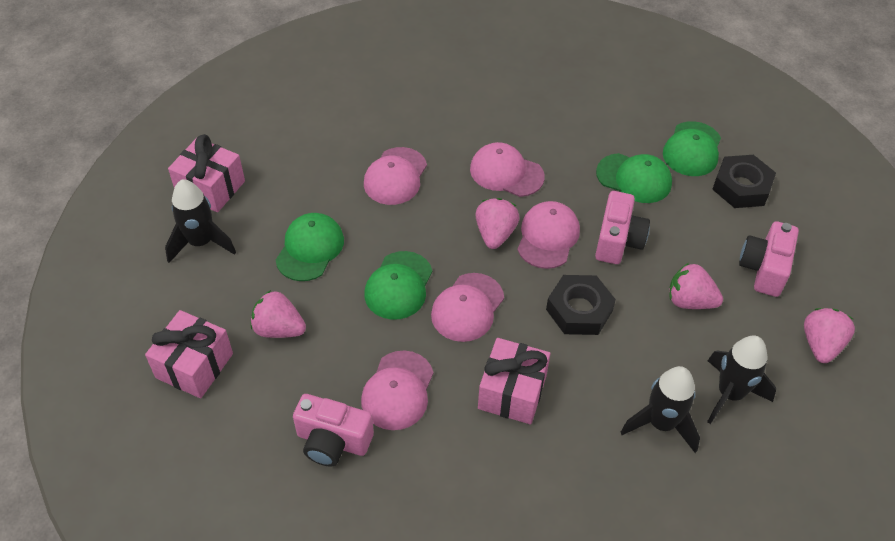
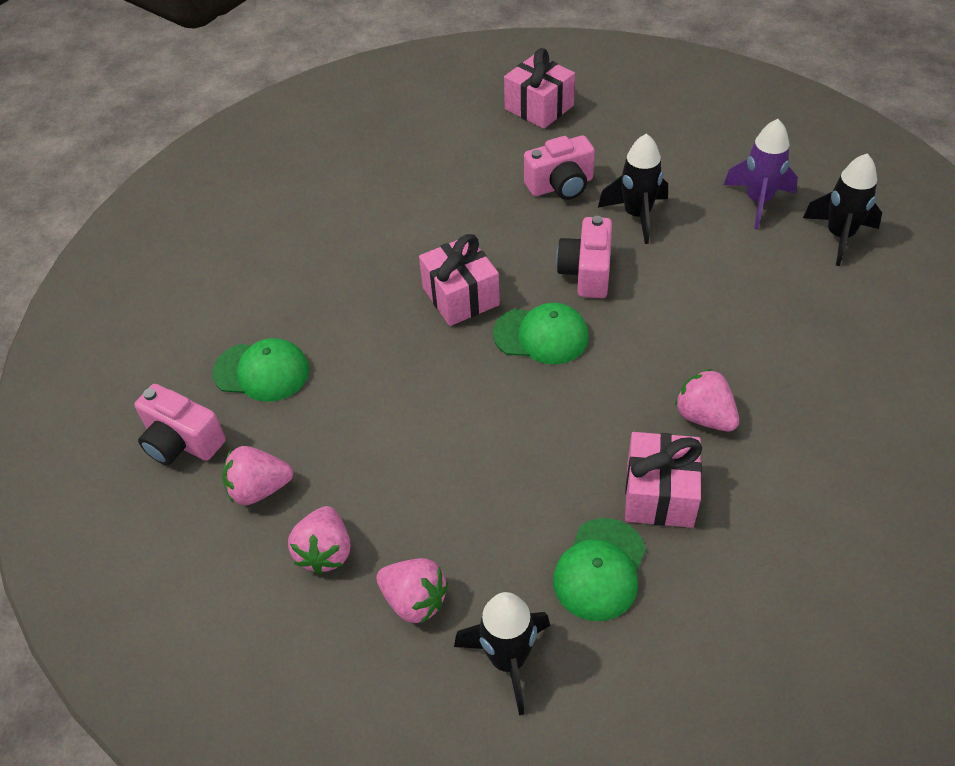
black nut: [546,275,616,335] [712,155,776,208] = 2 -> none = 0
green cap: [276,213,344,281] [364,251,432,320] [596,153,672,203] [663,121,721,176] = 4 -> [212,338,309,401] [493,303,589,364] [553,518,646,621] = 3
pink cap: [361,351,434,430] [364,147,427,205] [431,273,504,342] [470,142,545,197] [518,201,580,269] = 5 -> none = 0
purple rocket: none = 0 -> [724,119,798,229] = 1

